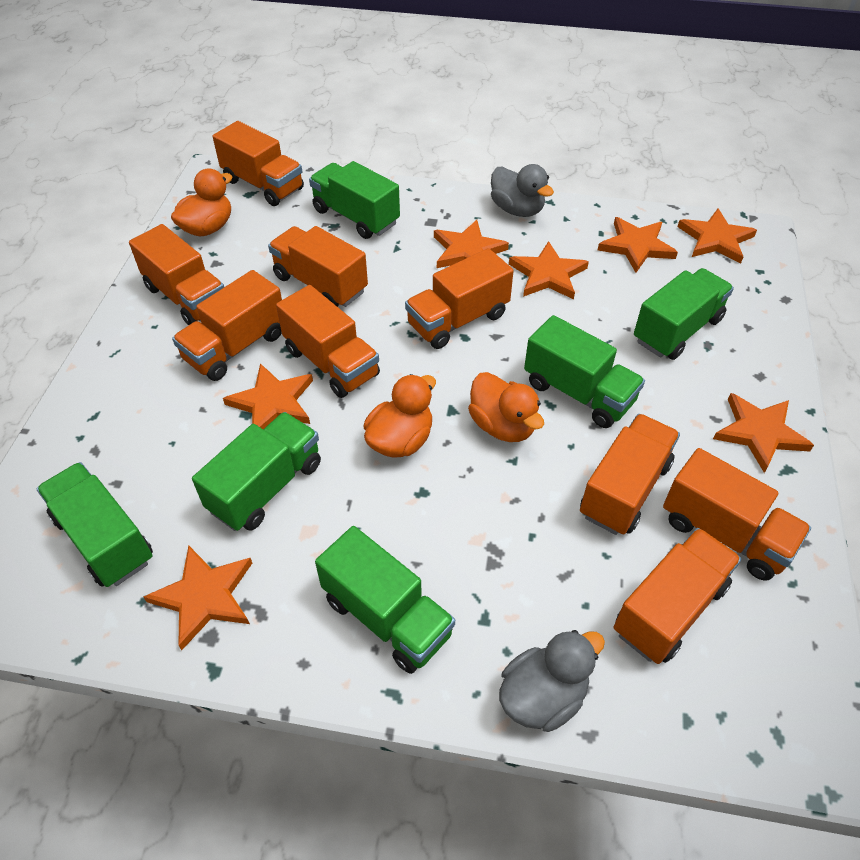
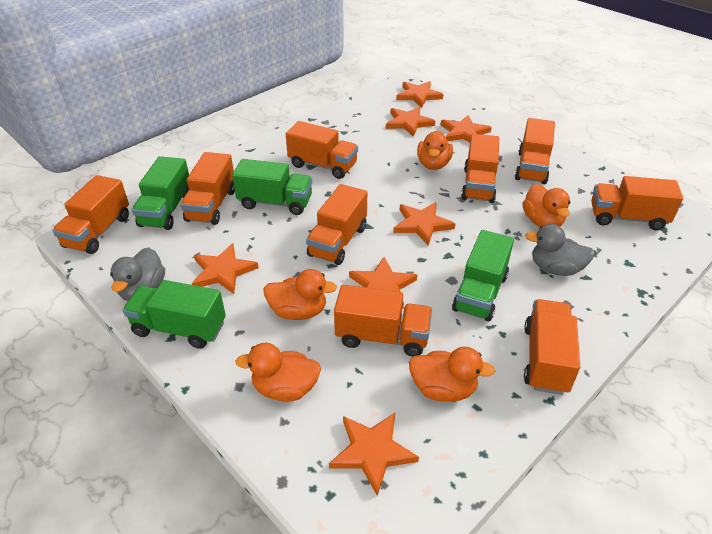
green truck: [36,462,153,587] [192,412,321,531] [309,161,400,239] [315,526,455,674] [524,315,645,428] [634,268,734,360] = 6 -> [123,280,226,349] [132,156,189,230] [232,159,312,215] [452,230,514,321] = 4
orange duck: [171,168,233,236] [363,374,436,458] [468,372,544,442] = 3 -> [235,343,321,402] [263,269,337,320] [409,347,495,402] [417,131,453,170] [523,184,571,227] = 5

